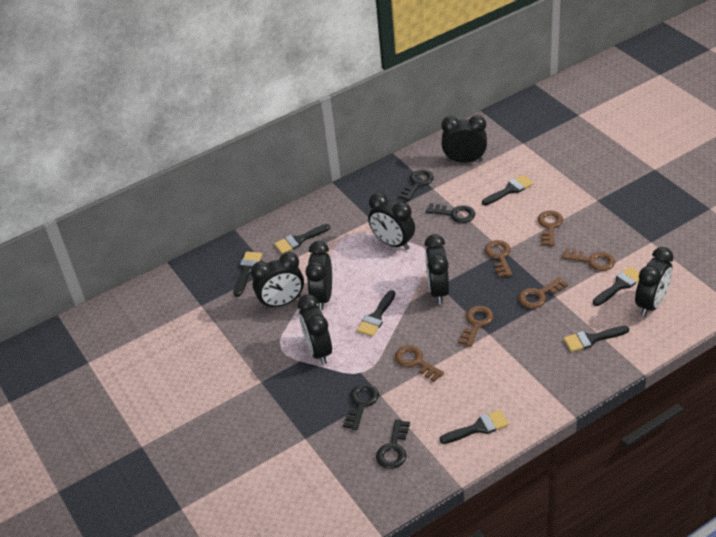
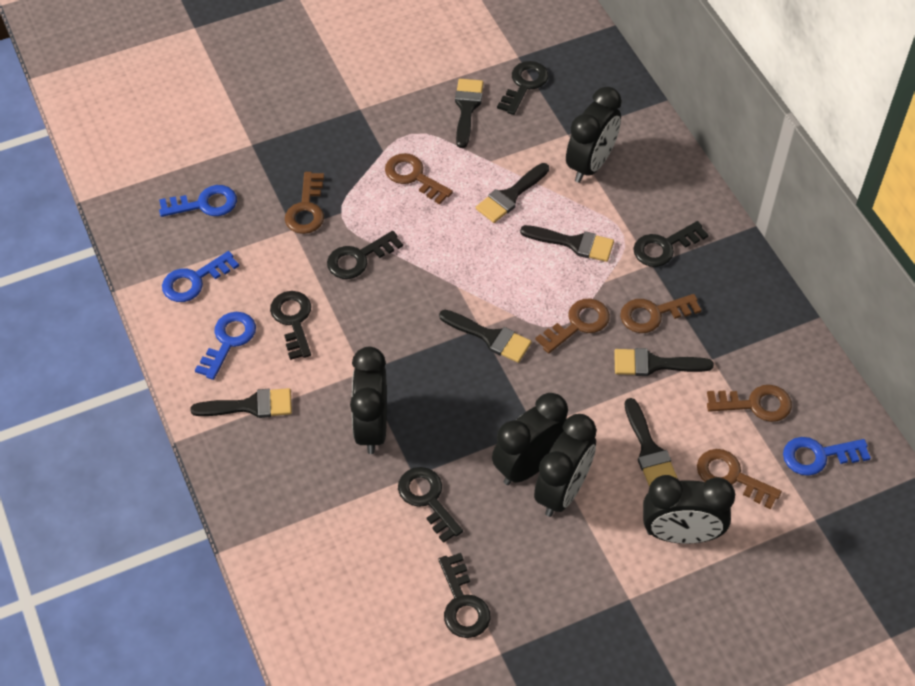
black clock: [251,252,304,309] [298,294,332,365] [305,241,332,310] [368,193,415,250] [424,234,449,304] [441,115,487,163] [635,247,673,317] = 7 -> [350,347,387,454] [492,393,568,485] [534,414,597,517] [566,87,622,183] [643,475,735,544] = 5
black key: [343,384,379,430] [376,419,410,469] [398,169,434,201] [426,203,475,223] = 4 -> [270,291,311,360] [327,231,403,279] [398,467,463,543] [438,553,490,638] [497,61,548,115] [633,221,708,267] = 6
blue key: none = 0 -> [159,185,237,217] [162,251,239,302] [195,312,256,380] [783,437,871,476] = 4

